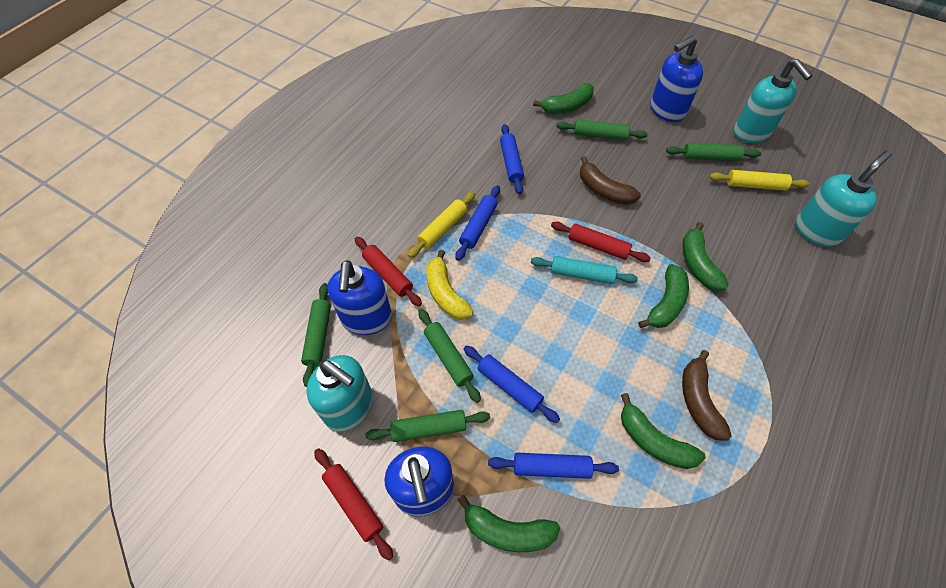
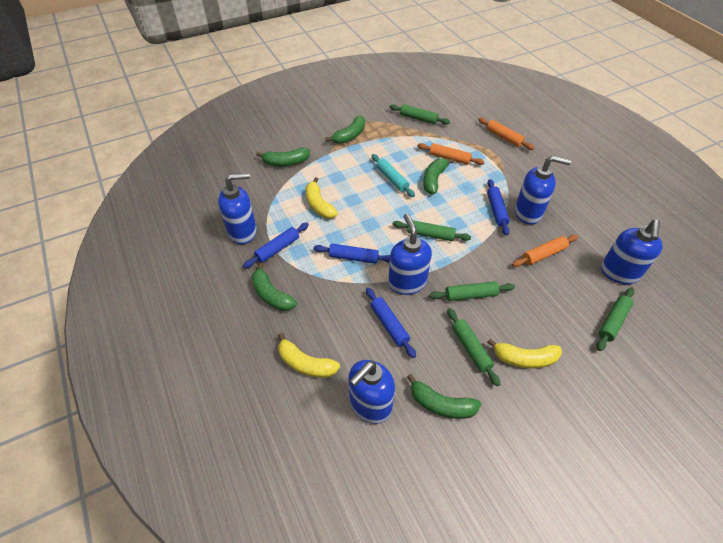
blue soap dispenser: [328,260,392,335] [384,447,454,516] [650,35,703,122] = 3 -> [218,173,257,244] [349,360,395,424] [388,214,432,295] [515,155,571,224] [601,220,663,284] = 5
brown banana: [580,156,641,205] [682,350,732,441] = 2 -> none = 0
orange rolling pin: none = 0 -> [417,143,484,165] [478,118,534,150] [512,235,578,267] = 3
red rolling pin: [314,448,393,561] [355,237,422,306] [551,221,651,262] = 3 -> none = 0
turquoise soap dispenser: [306,355,373,432] [734,59,812,143] [796,150,892,247] = 3 -> none = 0
yellow banana: [426,250,474,320] = 1 -> [278,333,340,378] [305,177,338,218] [487,339,562,369] = 3
yellow rolling pin: [408,192,475,258] [709,170,810,191] = 2 -> none = 0

